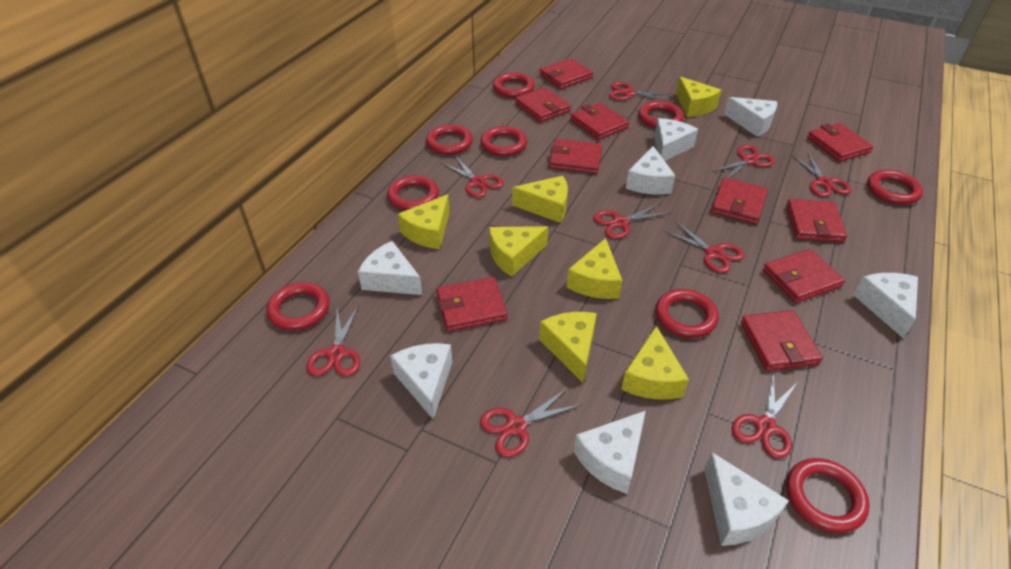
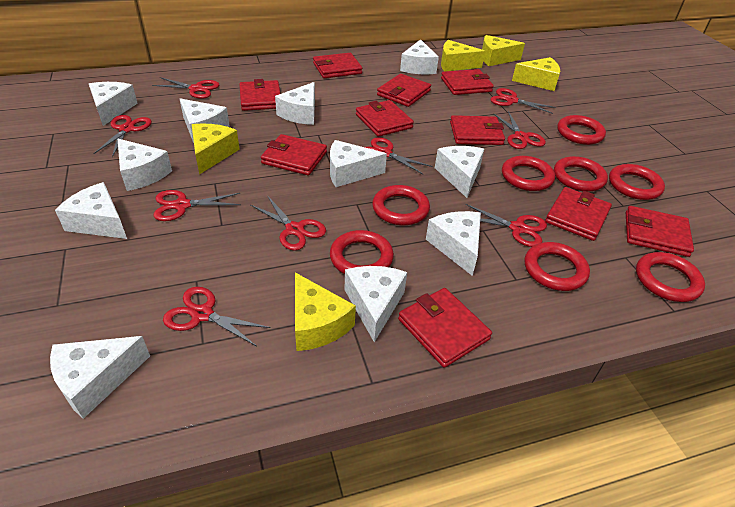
red ring: [267,282,330,331] [387,175,439,211] [426,124,473,155] [480,126,527,157] [493,72,535,98] [638,101,684,128] [656,289,719,338] [786,458,870,533] [867,170,923,205] = 9 -> [330,230,394,274] [372,185,430,225] [502,156,555,191] [525,242,590,291] [554,156,608,192] [557,115,606,145] [609,164,665,200] [636,252,705,302] = 8
white cheese: [358,241,422,295] [390,343,452,420] [574,411,646,494] [626,146,675,194] [654,118,698,161] [704,452,789,546] [724,97,777,137] [853,273,918,339] = 8 -> [50,336,150,419] [55,182,127,239] [89,82,138,126] [118,139,172,191] [180,98,230,143] [275,82,315,125] [330,140,387,187] [344,266,407,342] [400,39,439,74] [426,211,481,276] [435,146,484,198] = 11
yellow cheese: [398,194,450,249] [489,226,548,277] [512,176,568,223] [539,312,597,383] [567,238,622,299] [621,326,689,400] [676,77,721,117] = 7 -> [192,124,240,174] [295,272,356,351] [441,40,485,72] [482,35,525,66] [512,57,560,91] = 5

